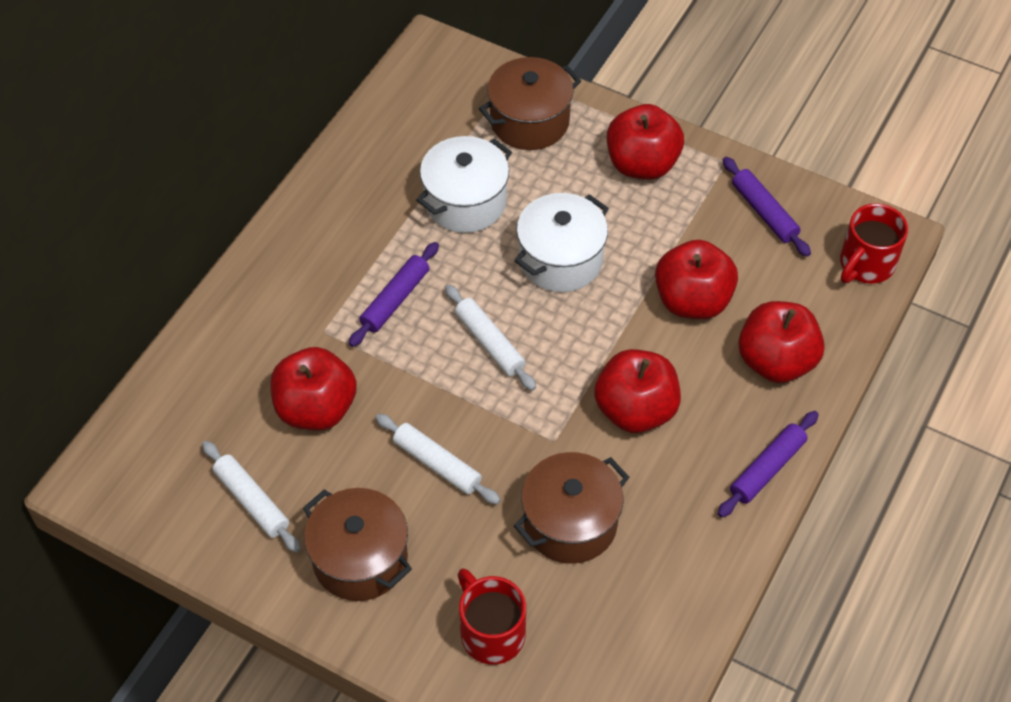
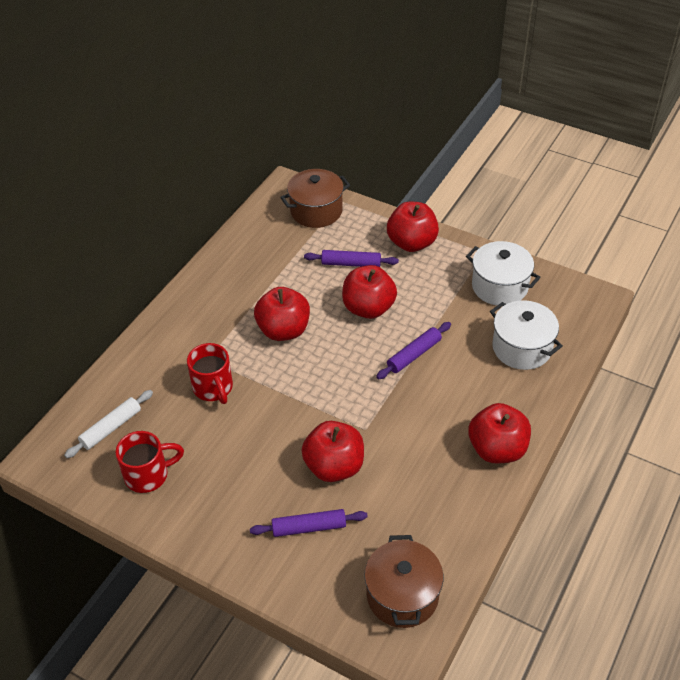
brown pot: [303,488,412,601] [479,57,581,150] [514,452,629,564] = 3 -> [280,169,350,228] [364,535,443,628] = 2
white rolling pin: [202,441,301,553] [375,414,501,504] [445,285,536,391] = 3 -> [64,390,153,458] = 1

